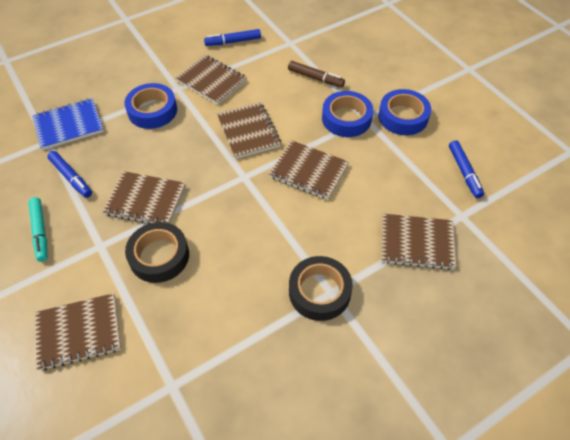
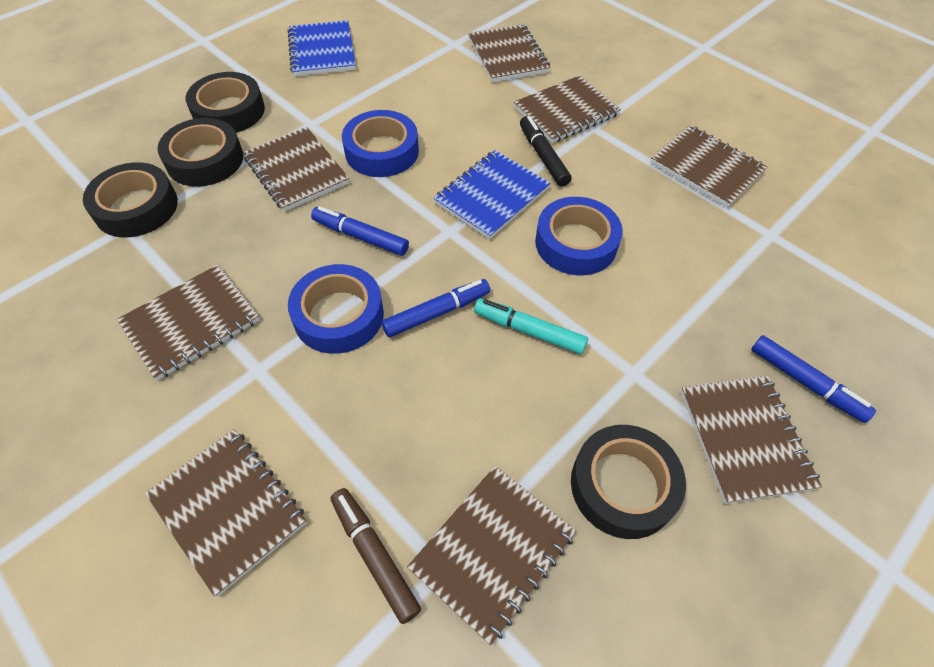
black marker: none = 0 -> [520,116,572,187] = 1
black tape: [125,222,189,283] [289,256,353,321] = 2 -> [83,162,178,237] [157,118,243,187] [186,72,265,133] [571,425,686,539] = 4
blue notebook: [32,98,104,150] = 1 -> [288,20,356,76] [433,150,551,239] = 2
brown notebook: [35,293,121,371] [103,171,186,224] [175,55,247,105] [217,102,281,159] [269,140,349,200] [382,214,456,270] = 6 -> [117,265,260,380] [145,429,307,597] [243,127,349,212] [407,466,576,645] [468,24,551,82] [514,75,621,143] [651,125,767,207] [681,375,822,504] = 8

